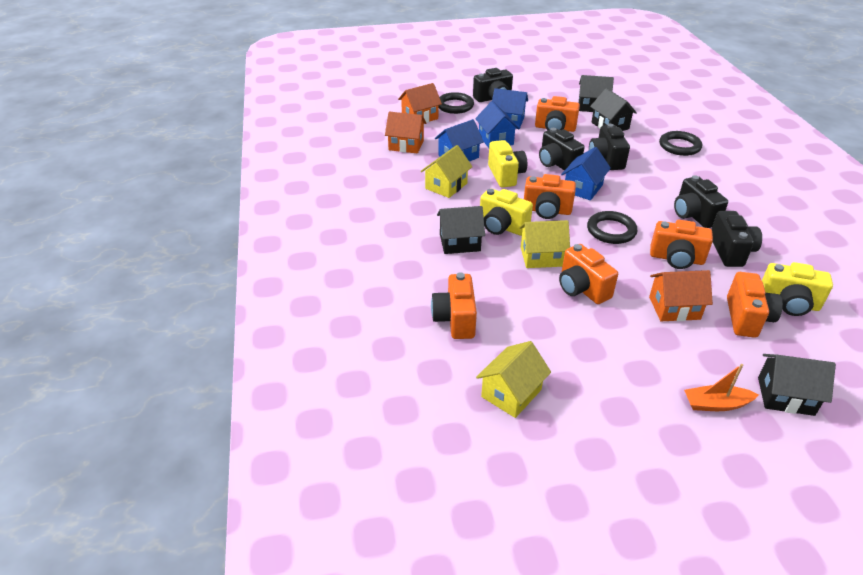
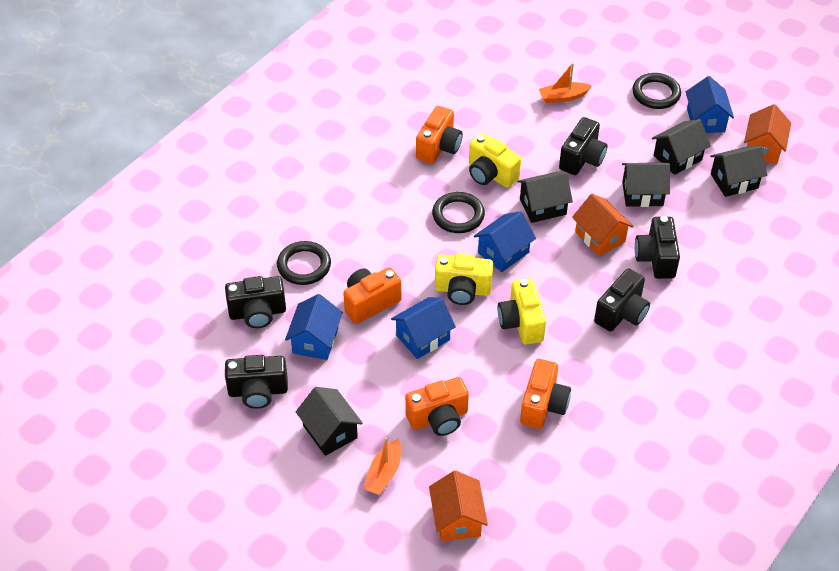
black house: [437,206,485,254] [579,75,614,112] [590,88,637,131] [758,354,836,416] = 4 -> [296,387,363,456] [517,172,573,223] [622,163,670,207] [652,119,711,175] [710,146,767,197] = 5
orange boat: [684,364,759,411] = 1 -> [363,437,401,495] [539,63,592,103] = 2
orange camera: [431,272,477,339] [524,174,576,219] [535,96,580,132] [559,244,618,304] [650,220,713,269] [727,272,783,338] = 6 -> [343,268,402,324] [405,377,469,436] [416,106,463,164] [520,359,571,429] = 4
yellow house: [421,145,473,198] [476,341,551,418] [519,220,570,268] = 3 -> none = 0

